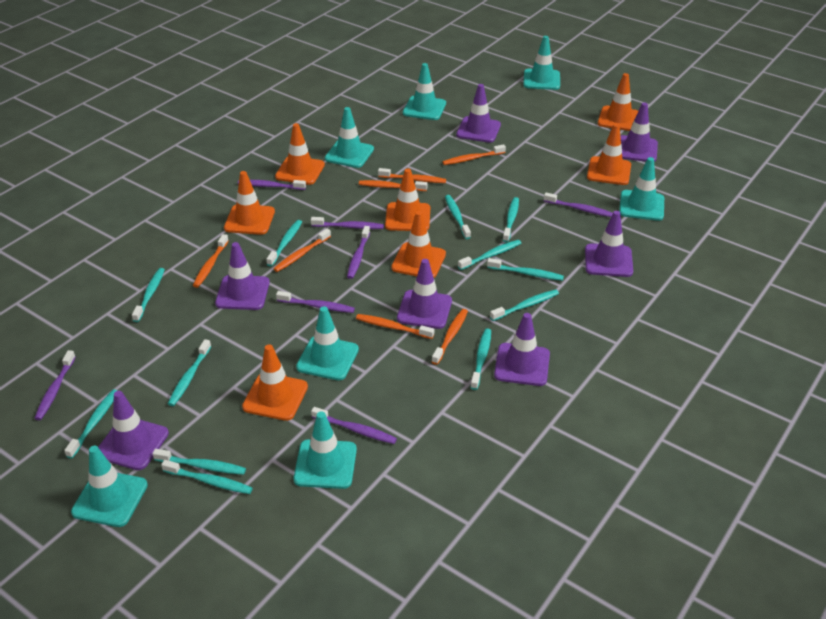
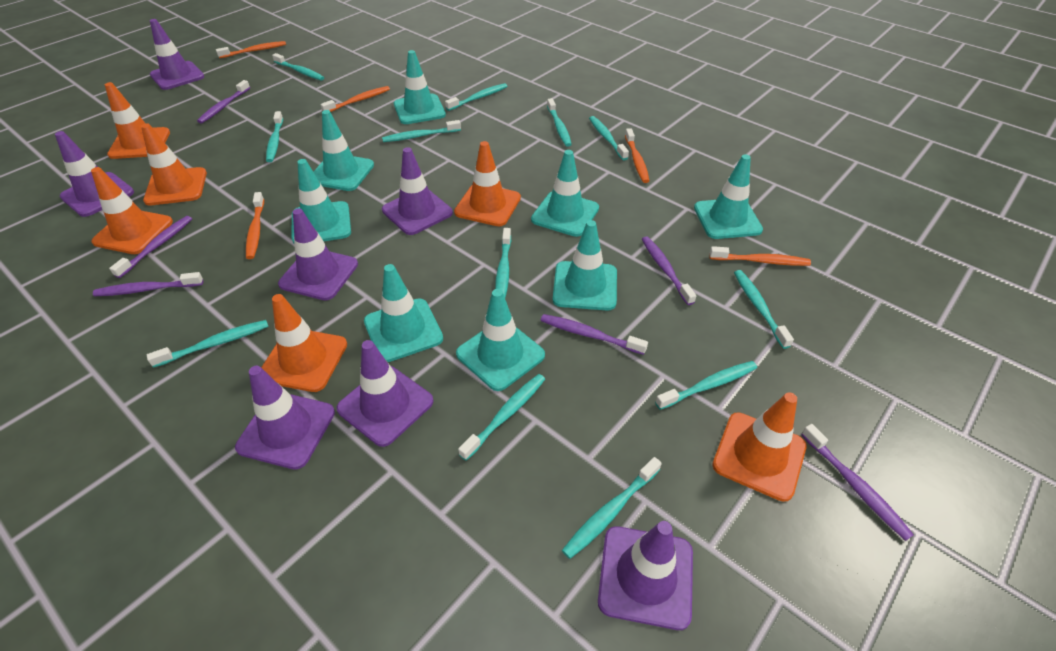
orange toothbrush: [193,234,229,288] [273,229,331,272] [356,314,434,339] [359,180,428,191] [378,168,446,183] [432,309,468,365] [442,144,506,165] = 7 -> [216,41,286,58] [246,192,264,259] [320,86,390,112] [625,128,649,183] [709,246,811,266] = 5
orange traffic cone: [224,171,275,235] [242,344,308,421] [275,123,325,185] [385,168,430,231] [391,211,446,278] [587,124,631,185] [598,73,638,131] = 7 -> [91,167,173,254] [105,82,170,159] [141,124,207,205] [261,294,347,392] [454,141,521,226] [712,393,806,502] = 6
purple toothbrush: [34,350,76,420] [238,180,306,190] [276,291,355,313] [311,217,384,229] [311,407,397,444] [347,226,370,279] [544,193,613,217] = 7 -> [93,272,203,296] [109,216,192,278] [197,80,250,124] [540,314,648,355] [642,236,696,305] [801,424,914,541] = 6
turquoise traffic cone: [71,446,148,527] [294,411,357,489] [296,306,359,380] [325,107,374,168] [403,63,446,120] [523,36,560,90] [619,157,664,221] = 7 -> [292,159,351,243] [313,110,374,191] [364,264,443,362] [394,50,446,124] [456,289,545,391] [531,150,599,237] [553,220,617,310] [694,154,763,239] = 8

